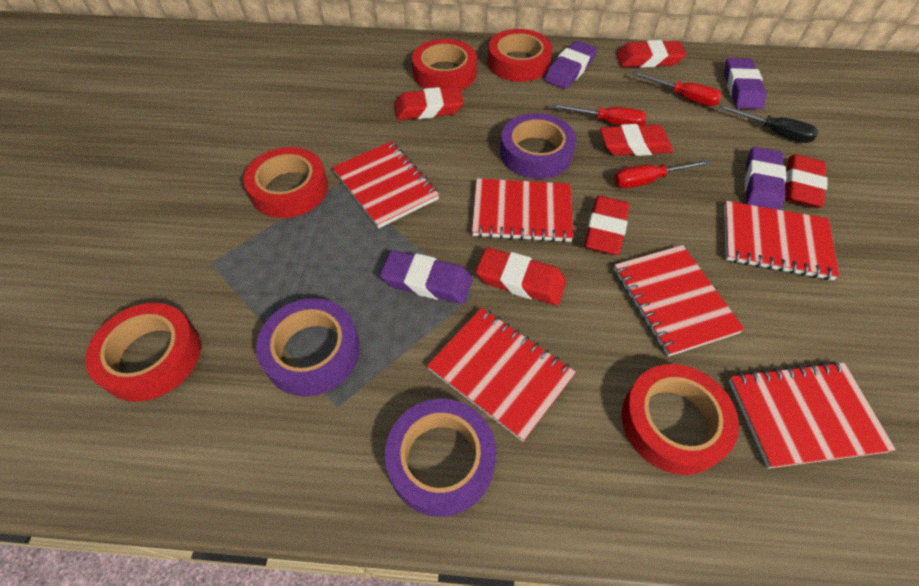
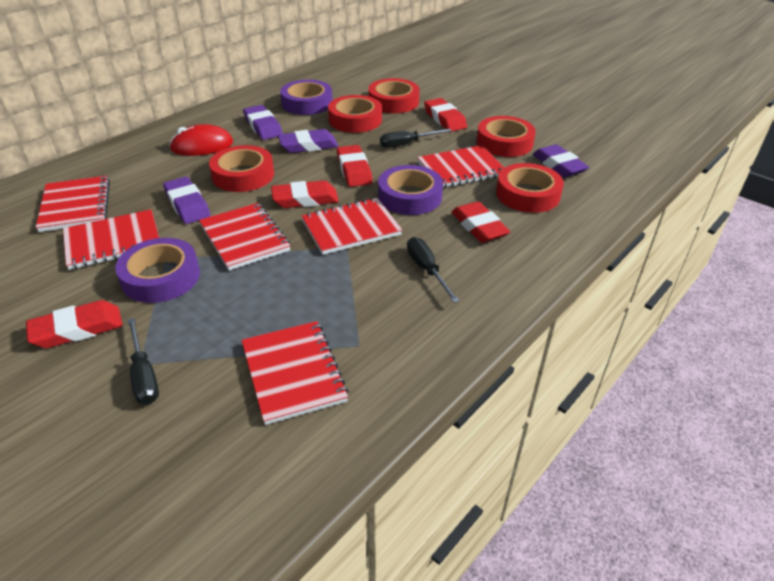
black screwdriver: [718,105,819,143] = 1 -> [128,318,159,405] [380,129,452,148] [407,237,459,303] = 3
red eraser: [394,87,464,120] [476,247,566,306] [584,196,630,255] [600,124,673,156] [616,40,686,68] [785,154,828,208] = 6 -> [26,300,123,348] [271,181,339,208] [337,145,373,187] [424,98,467,132] [452,201,511,243] = 5
red mouse: none = 0 -> [169,124,233,156] = 1
red screwdriver: [552,104,647,126] [614,160,711,188] [632,72,722,106] = 3 -> none = 0

